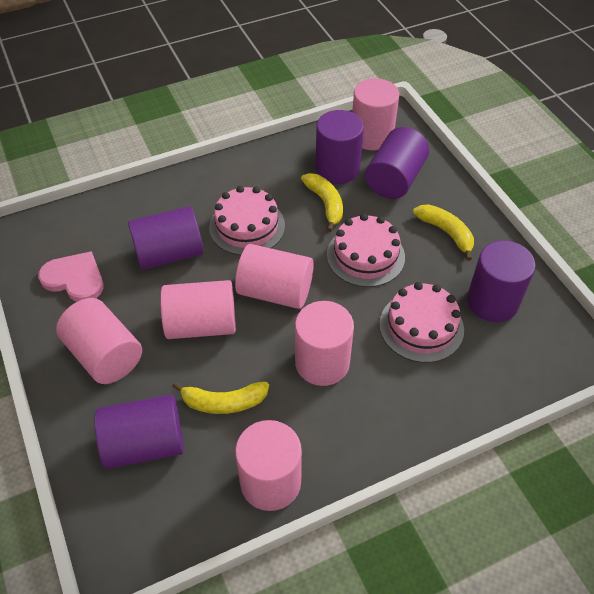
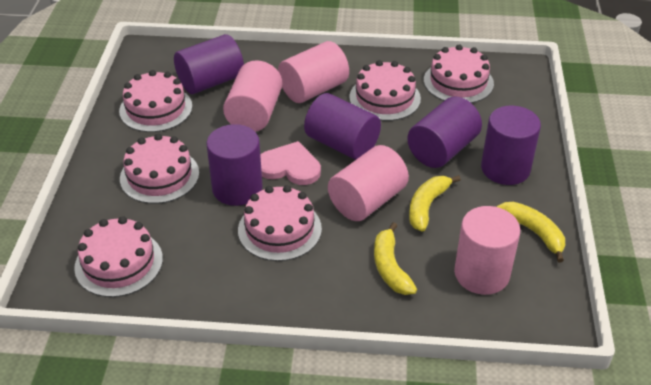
pink cake: [209,186,285,255] [327,214,405,287] [379,282,464,363] = 3 -> [74,216,163,297] [119,70,192,132] [120,134,199,204] [238,185,322,261] [349,60,421,121] [424,45,494,103] = 6
pink cylinder: [56,298,142,384] [160,280,236,339] [235,244,314,309] [235,420,302,511] [295,301,354,386] [352,78,399,150] = 6 -> [223,60,283,132] [278,41,349,103] [328,145,409,221] [454,206,520,295] = 4

